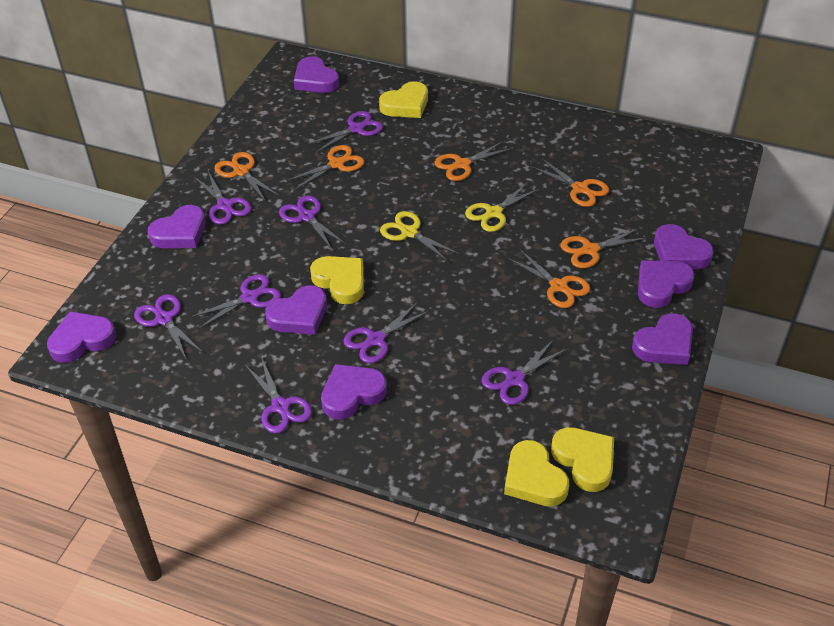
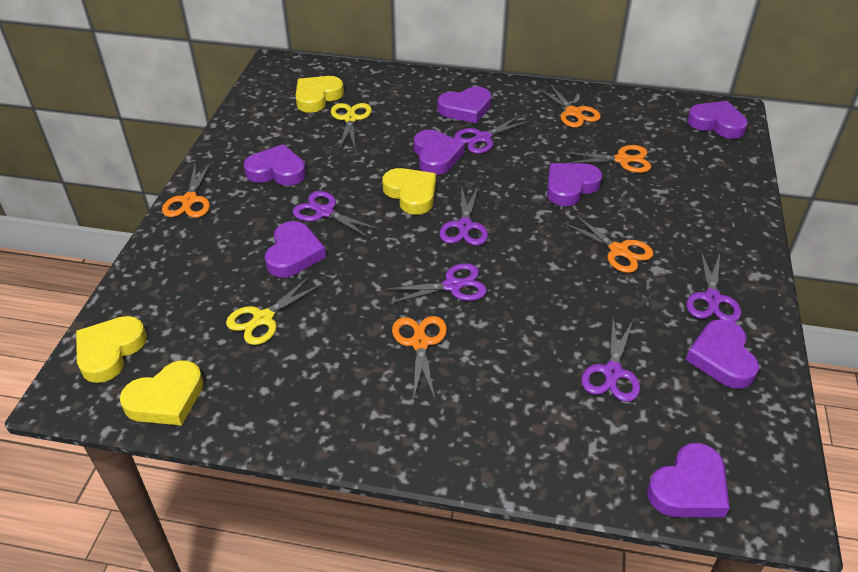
orange scissors: [214,152,279,202] [286,145,364,190] [435,141,512,181] [508,250,590,308] [532,159,609,207] [560,228,647,268] = 6 -> [162,162,211,218] [392,316,447,401] [537,83,601,128] [563,214,654,273] [564,145,651,173] = 5
purple scissors: [134,294,202,358] [191,274,281,329] [194,171,251,225] [245,357,312,433] [279,195,346,250] [308,111,383,152] [343,303,429,363] [482,340,567,405] = 8 -> [293,191,380,239] [384,263,487,304] [439,185,488,246] [454,115,531,154] [581,318,640,402] [686,251,741,322] = 6

